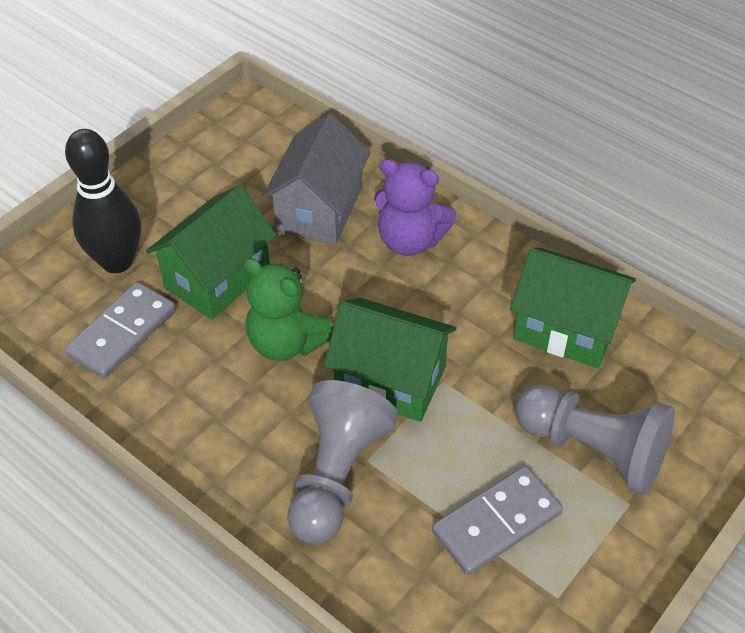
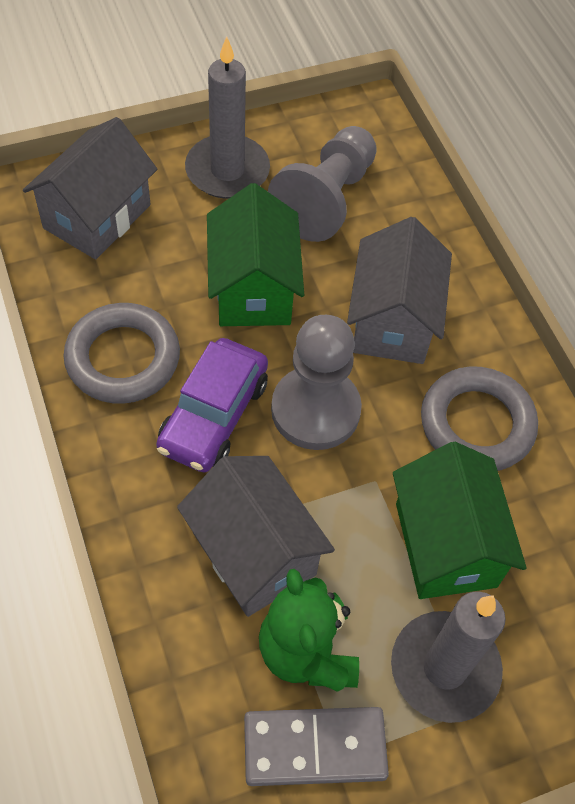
black bowling pin: [65,129,141,273] = 1 -> none = 0
green house: [146,185,277,320] [324,298,457,422] [510,248,636,368] = 3 -> [207,183,304,326] [393,442,527,599] = 2
grey candle: none = 0 -> [185,36,270,199] [391,591,506,723] = 2
grey domino: [65,282,176,379] [432,466,563,575] = 2 -> [244,707,389,786] = 1
grey house: [262,114,370,245] = 1 -> [23,117,157,259] [177,456,335,617] [347,217,452,364] = 3
grey ring: none = 0 -> [64,303,180,404] [421,366,538,471] = 2
purple car: none = 0 -> [156,338,268,472] = 1
purple teddy bear: [374,159,456,256] = 1 -> none = 0

